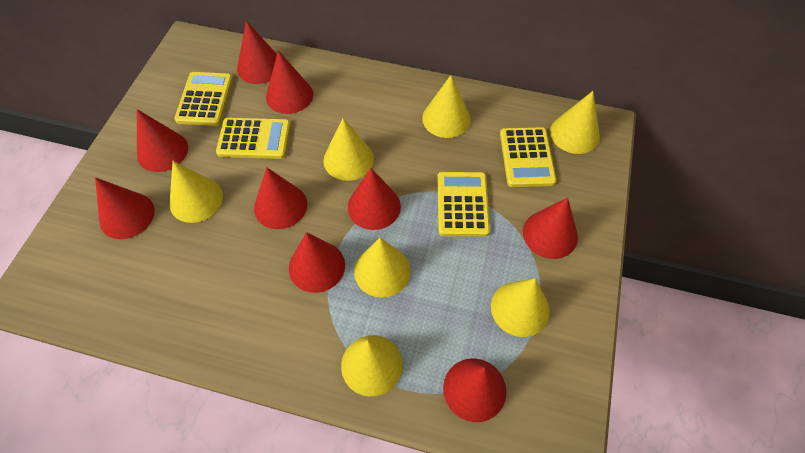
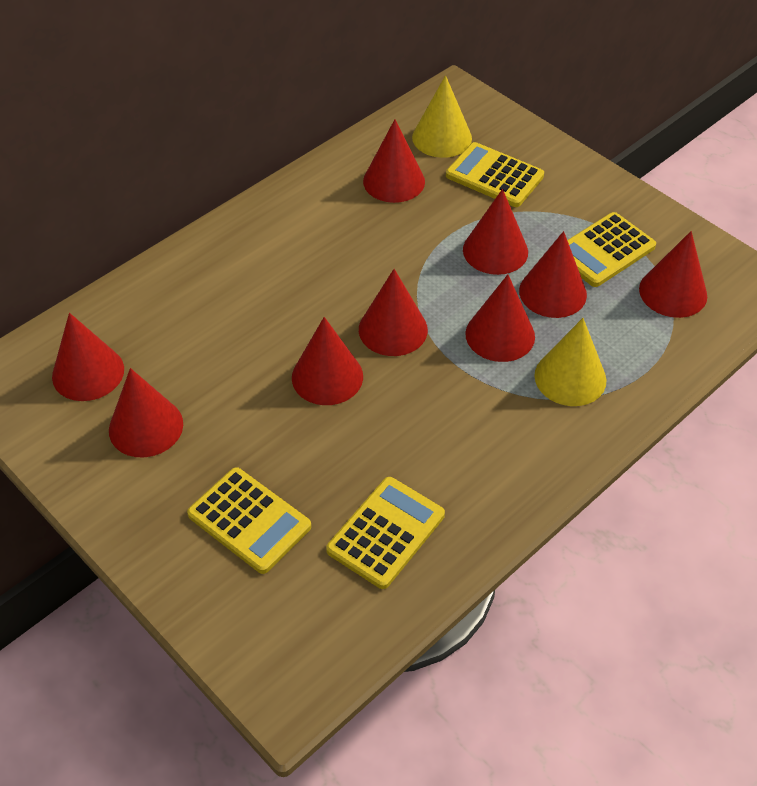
yellow cone: [169,161,223,223] [323,118,374,181] [341,335,403,397] [354,238,411,298] [422,75,471,138] [491,278,550,337] [550,91,600,154] = 7 -> [412,75,472,158] [534,318,606,406] = 2

